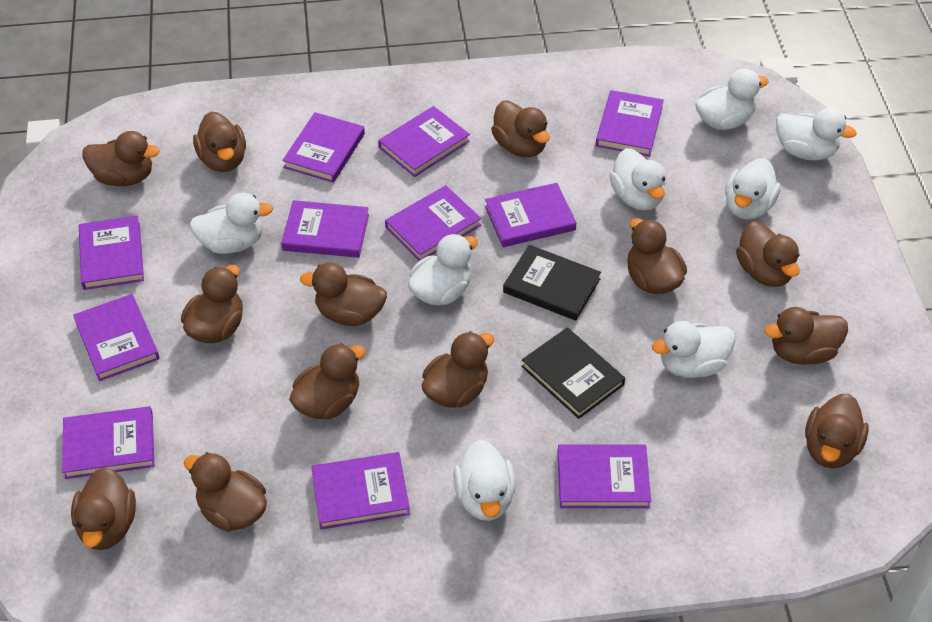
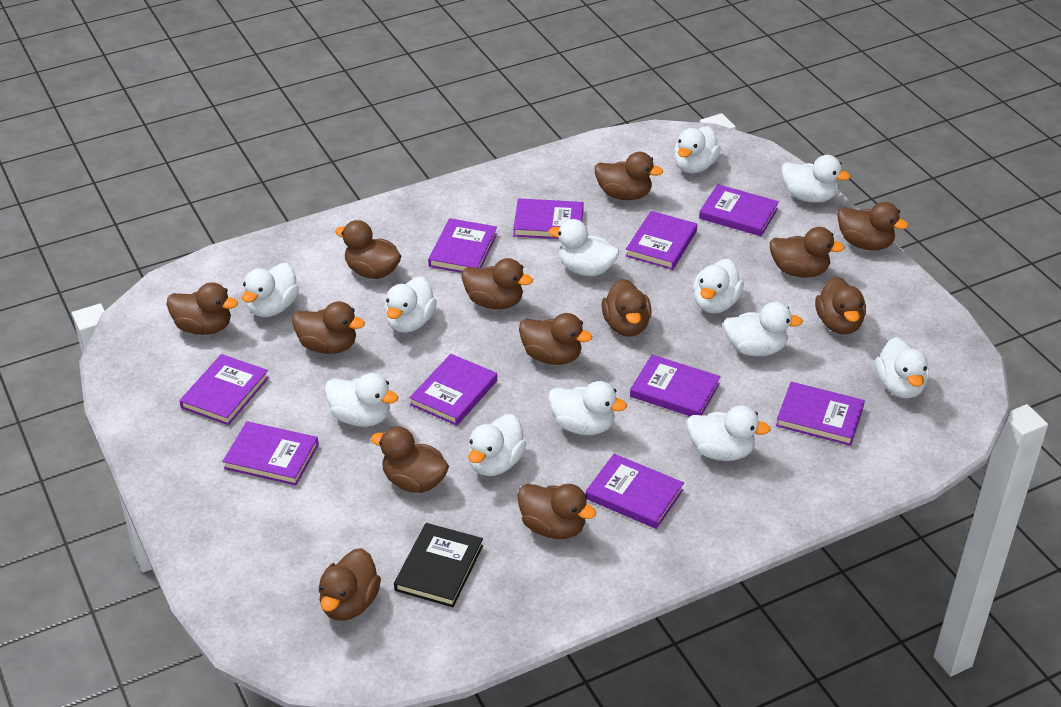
black book: [503,245,601,321] [521,327,625,419] = 2 -> [394,523,483,607] = 1
purple book: [62,406,154,479] [73,294,160,381] [79,216,144,290] [281,200,369,258] [282,112,365,183] [311,452,410,529] [378,106,470,177] [385,185,481,261] [485,183,576,247] [558,444,651,508] [596,90,664,156] = 11 -> [180,354,269,425] [222,421,319,485] [409,354,497,426] [428,218,497,273] [513,198,584,239] [586,454,684,529] [626,211,697,270] [630,355,721,417] [699,184,779,236] [776,382,865,446] = 10
white duck: [189,193,273,254] [408,234,478,306] [453,440,516,521] [609,148,665,210] [652,321,735,378] [695,69,768,130] [725,158,781,220] [776,108,857,161] = 8 -> [242,263,299,317] [325,373,398,427] [385,276,437,333] [468,414,526,476] [548,381,627,435] [549,219,619,276] [674,126,721,173] [687,405,771,461] [693,259,744,313] [723,302,803,356] [781,155,850,203] [875,337,929,399] = 12

